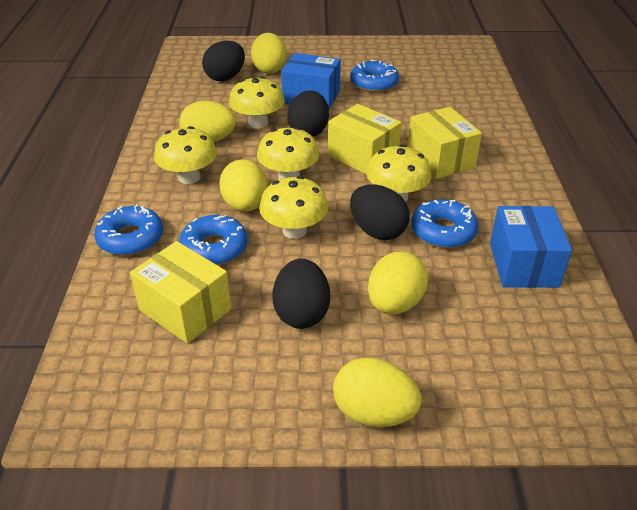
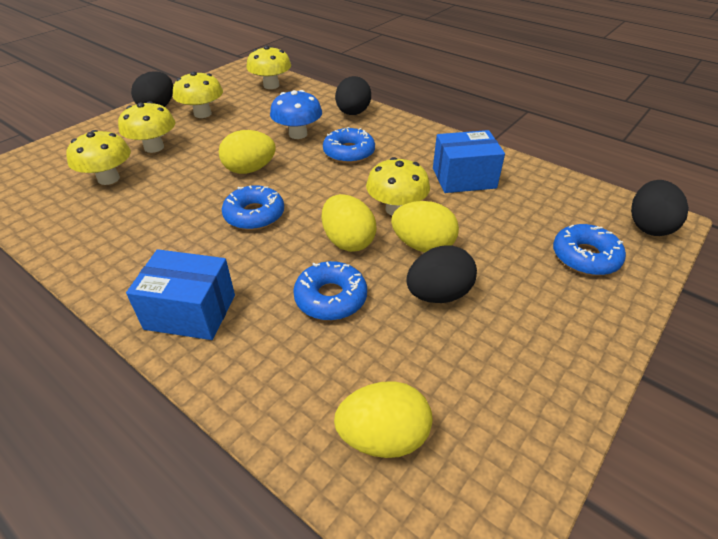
blue mushroom: none = 0 -> [270,90,322,139] = 1
yellow box: [130,241,231,344] [328,104,402,174] [408,107,482,179] = 3 -> none = 0
yellow egg: [179,101,236,142] [219,160,268,212] [251,33,287,74] [333,358,422,427] [368,251,428,314] = 5 -> [219,130,276,174] [322,194,377,252] [334,381,432,458] [391,201,459,253] = 4

